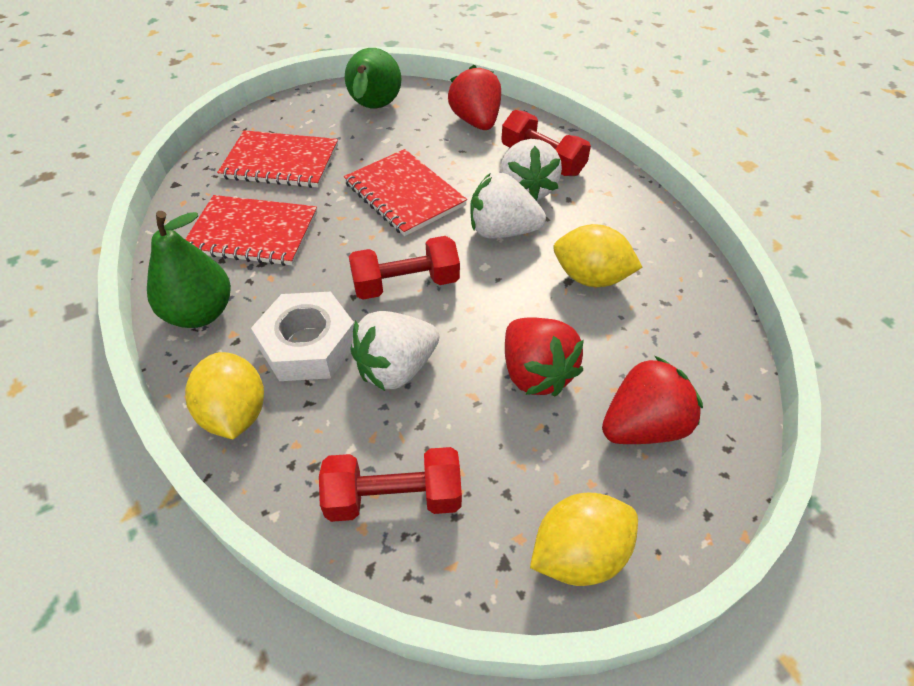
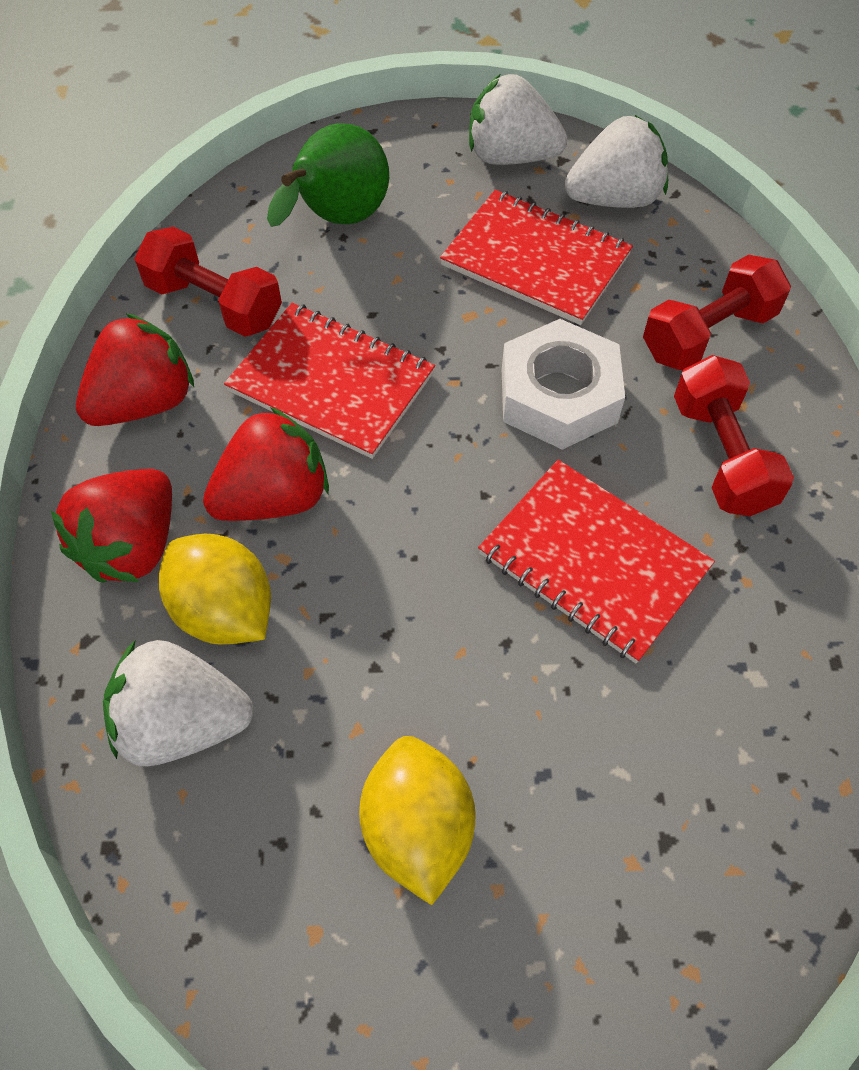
green pear: [147,211,231,328] [345,48,401,108] = 2 -> [267,123,389,227] = 1
yellow lemon: [185,352,264,439] [530,493,638,586] [554,224,642,287] = 3 -> [159,534,271,644] [359,736,476,905] = 2

